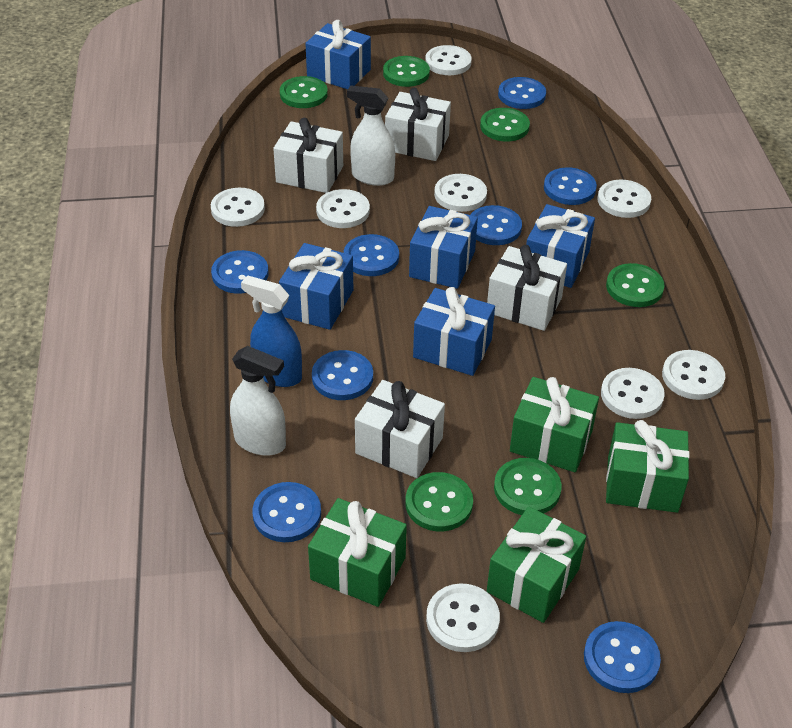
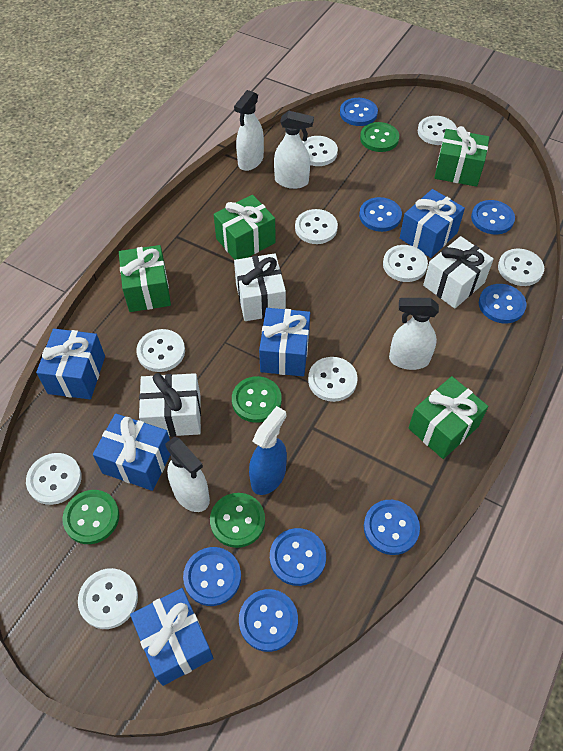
green button: [280,76,328,108] [383,56,430,87] [405,472,473,531] [480,108,530,141] [494,458,562,515] [606,263,665,307] = 6 -> [62,490,119,544] [210,493,265,548] [232,376,282,423] [360,122,399,152] = 4
white button: [211,188,265,227] [316,189,370,228] [425,45,472,75] [426,583,500,652] [434,174,487,212] [597,179,651,218] [601,368,665,419] [662,350,725,400] = 8 -> [26,453,82,505] [78,568,138,629] [136,329,185,372] [295,209,338,244] [302,136,338,166] [308,357,358,402] [383,245,428,282] [418,116,457,145] [498,249,544,286] = 9
white gift: [273,118,343,193] [355,380,445,478] [385,88,451,161] [487,245,567,331] = 4 -> [139,373,201,437] [234,253,286,321] [423,236,494,309] = 3
white spray bottle: [230,346,286,456] [347,86,395,186] = 2 -> [166,437,210,512] [234,90,264,171] [274,111,314,189] [389,298,439,370] = 4

